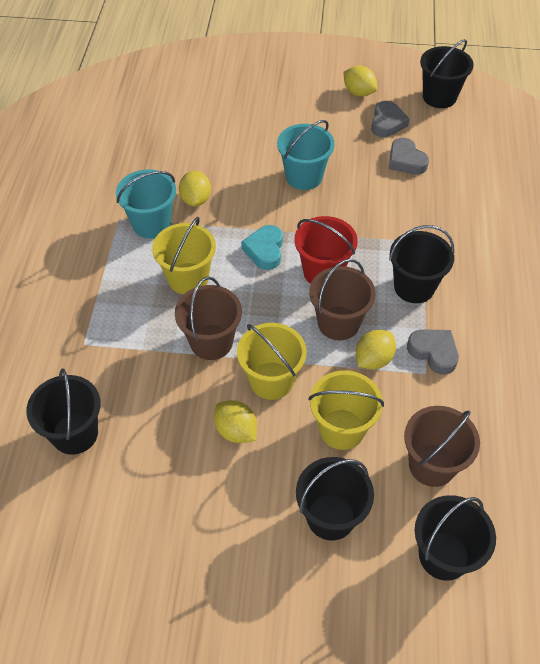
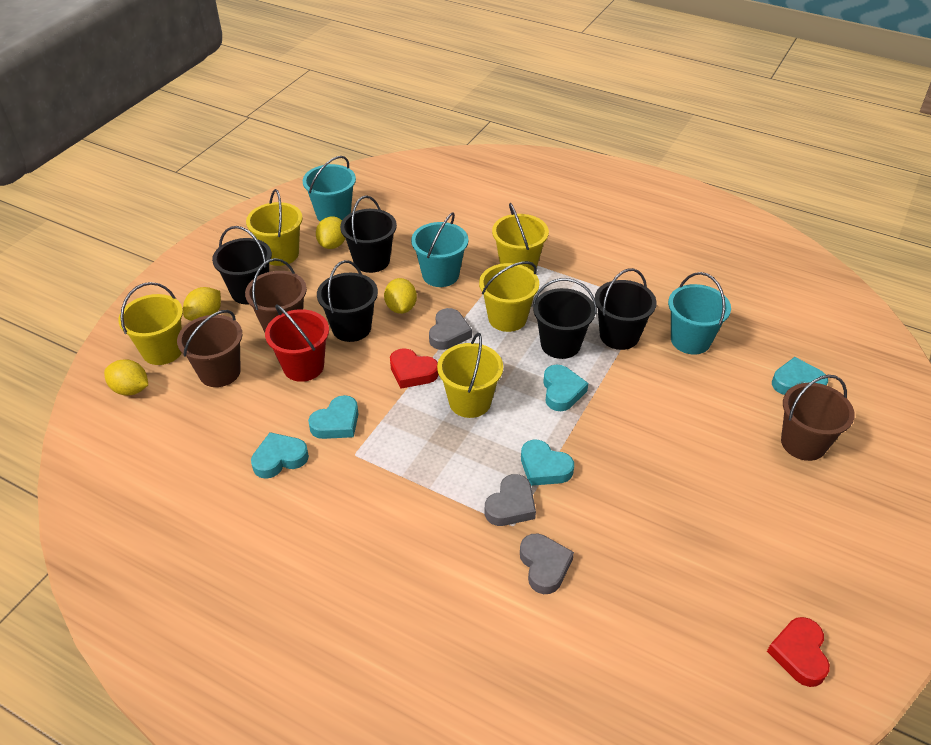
red heart: none = 0 -> [390,348,439,389] [767,617,830,687] = 2
turquoise bucket: [116,169,176,238] [277,120,335,190] = 2 -> [303,156,356,221] [411,212,468,287] [668,272,731,354] = 3
turquoise heart: [241,225,283,270] = 1 -> [251,432,309,479] [308,395,359,439] [521,440,574,486] [543,365,588,411] [772,357,828,395] = 5
yellow bucket: [152,217,216,295] [237,323,307,400] [309,370,384,450] = 3 -> [118,282,183,365] [246,189,303,266] [437,333,503,418] [479,261,539,332] [492,203,549,272] = 5

